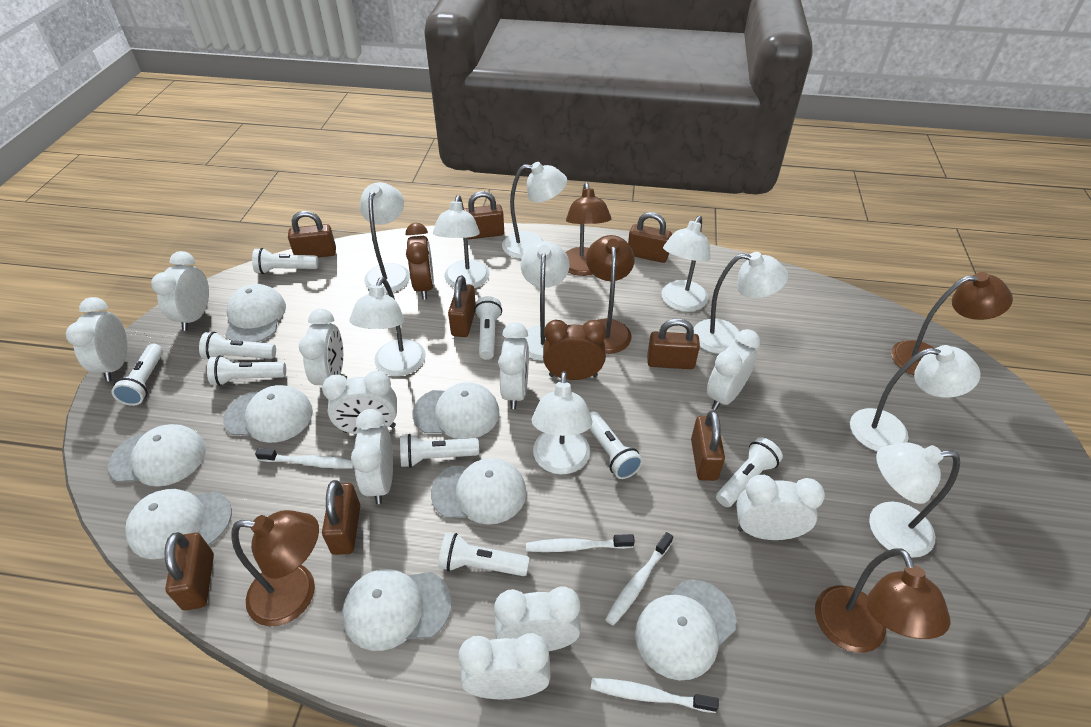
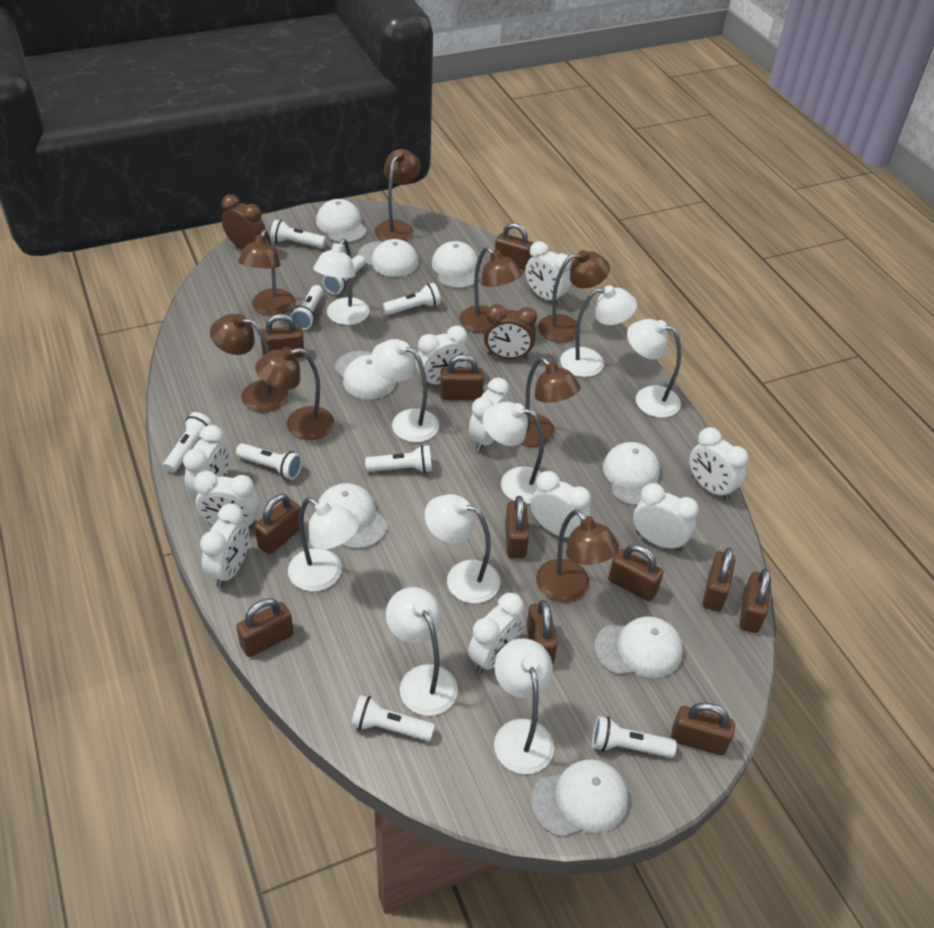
brown lamp: [232,510,319,626] [565,182,612,276] [586,235,635,354] [815,548,950,653] [891,272,1013,375] = 5 -> [210,314,288,412] [238,229,295,316] [255,347,334,440] [374,149,421,242] [459,247,522,333] [520,357,580,447] [536,509,619,602] [538,250,610,342] = 8
brown padlock: [164,532,214,610] [288,211,336,258] [322,480,360,555] [448,276,476,337] [464,191,504,239] [628,212,672,263] [647,318,700,369] [691,411,725,481] = 8 -> [236,598,294,657] [254,494,300,554] [260,314,304,358] [440,354,484,400] [495,223,533,270] [505,496,529,558] [526,600,557,665] [608,544,663,601] [671,702,735,756] [702,548,736,612] [739,568,771,633] = 11
white lamp: [350,277,426,376] [360,182,410,293] [433,195,489,288] [502,162,567,259] [521,241,570,361] [532,371,593,475] [662,216,711,312] [694,252,788,354] [850,345,980,451] [869,443,960,558] = 10 -> [288,497,360,592] [313,239,369,325] [371,339,439,442] [386,587,458,716] [424,494,500,603] [483,402,544,504] [494,638,554,774] [560,285,637,377] [627,319,681,418] = 9
white toothbrush: [255,448,354,469] [526,534,635,552] [591,678,719,713] [605,532,673,626] = 4 -> none = 0

